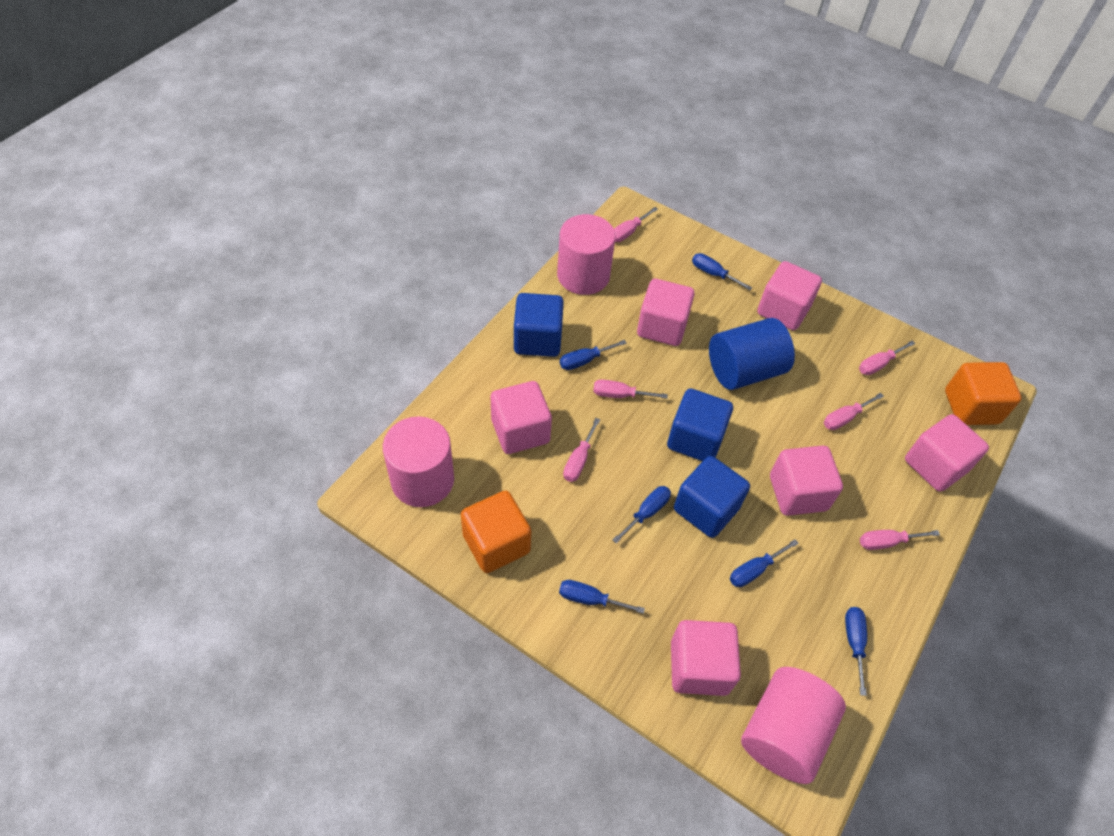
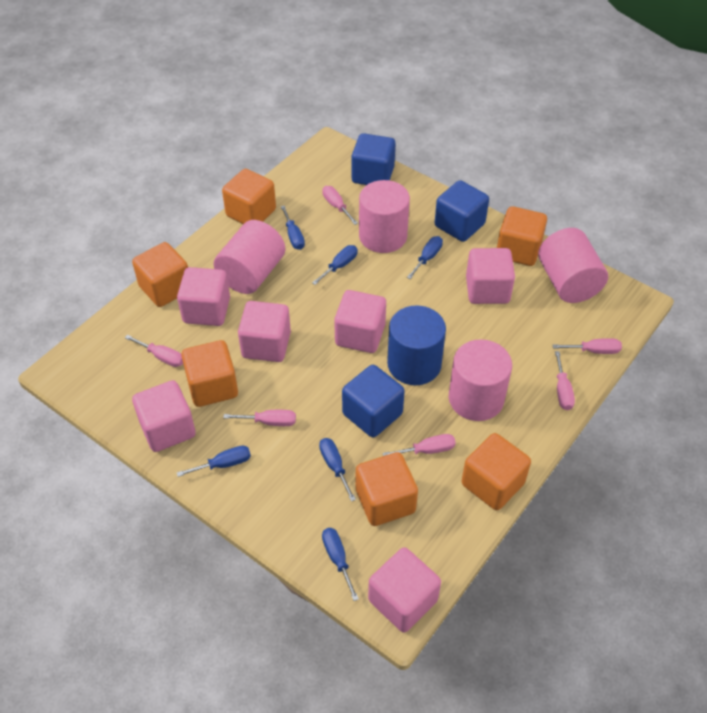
orange cube: [461,491,531,573] [945,362,1022,425] = 2 -> [132,242,188,307] [181,340,238,407] [222,169,276,224] [356,452,418,526] [462,433,531,510] [497,206,547,266] = 6
pink cylinder: [383,416,454,507] [557,214,616,295] [741,667,846,784] = 3 -> [213,220,286,294] [359,180,410,253] [449,339,512,421] [538,228,608,303] = 4

